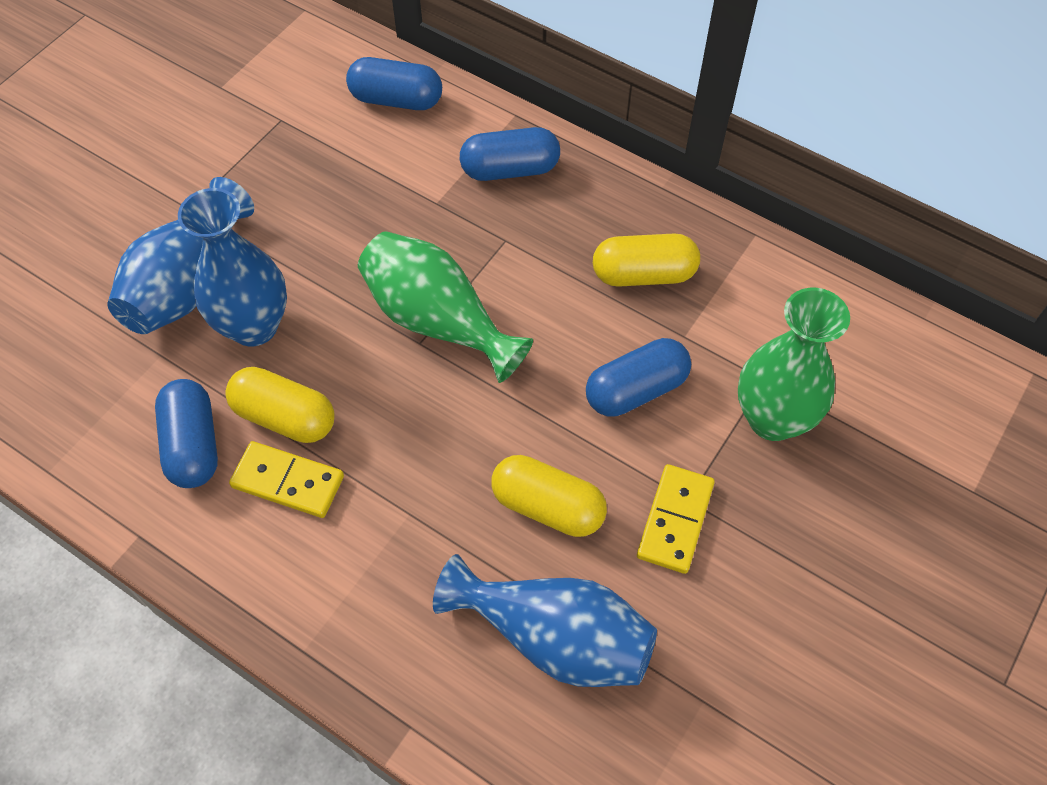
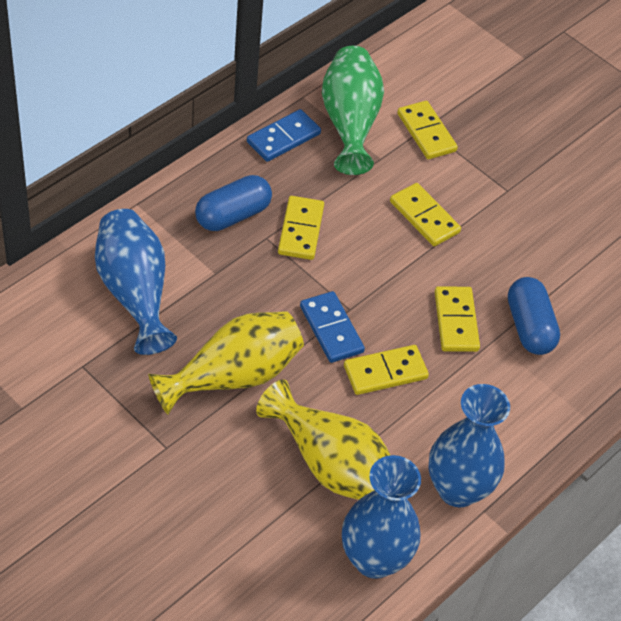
blue capsule: [155,379,218,488] [346,57,442,110] [460,127,560,181] [586,338,691,417] = 4 -> [195,175,272,231] [508,277,560,355] = 2
blue domino: none = 0 -> [247,109,321,162] [300,291,365,363] = 2
green vase: [358,231,533,383] [738,288,850,441] = 2 -> [322,46,384,175] = 1
yellow capsule: [225,367,335,443] [491,455,607,537] [593,233,700,287] = 3 -> none = 0
yellow domino: [229,441,344,518] [637,464,715,574] = 2 -> [278,196,324,260] [344,345,429,395] [390,183,461,246] [397,101,458,159] [435,286,480,352] = 5
yellow vase: none = 0 -> [148,311,304,415] [256,379,390,500] = 2

